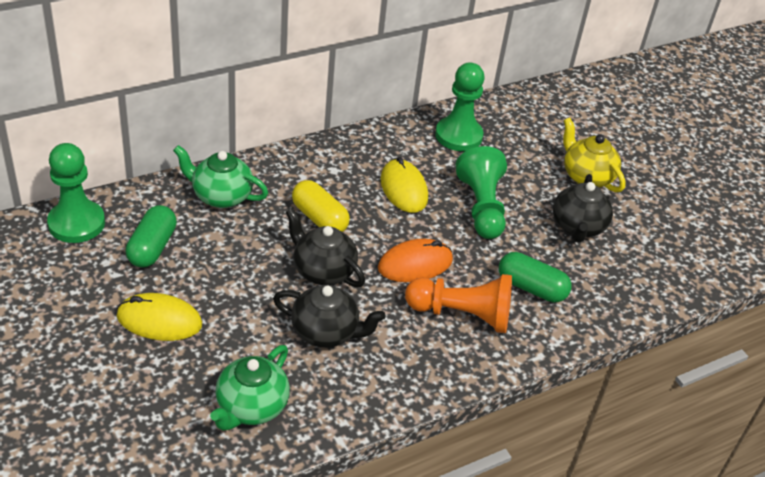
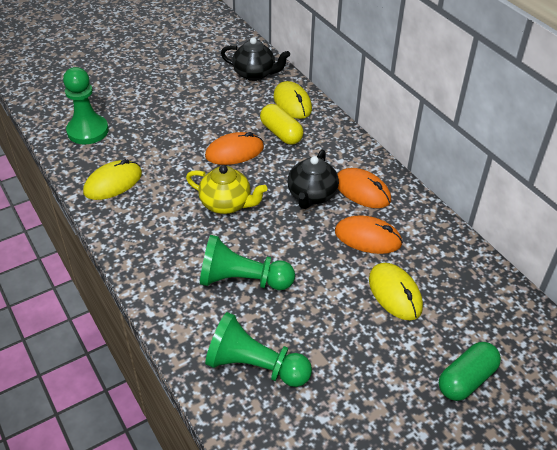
black teapot: [273,285,385,348] [286,208,365,287] [553,174,613,243] = 3 -> [221,37,290,81] [287,150,339,209] = 2
green capsule: [125,205,177,267] [499,252,572,302] = 2 -> [439,342,501,401] = 1
green teapot: [173,145,268,208] [210,345,290,431] = 2 -> none = 0
orange mouse: [378,239,453,282] = 1 -> [205,132,264,165] [335,215,403,254] [337,168,391,208] = 3
orange pawn: [405,274,512,333] = 1 -> none = 0
yellow mouse: [117,293,202,341] [380,157,428,213] = 2 -> [83,159,142,200] [274,81,312,119] [369,263,423,320] = 3

